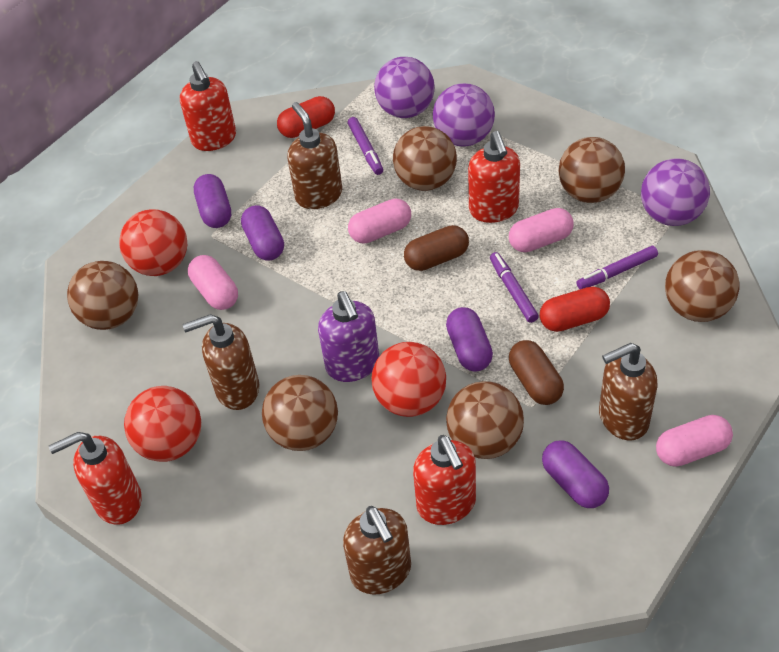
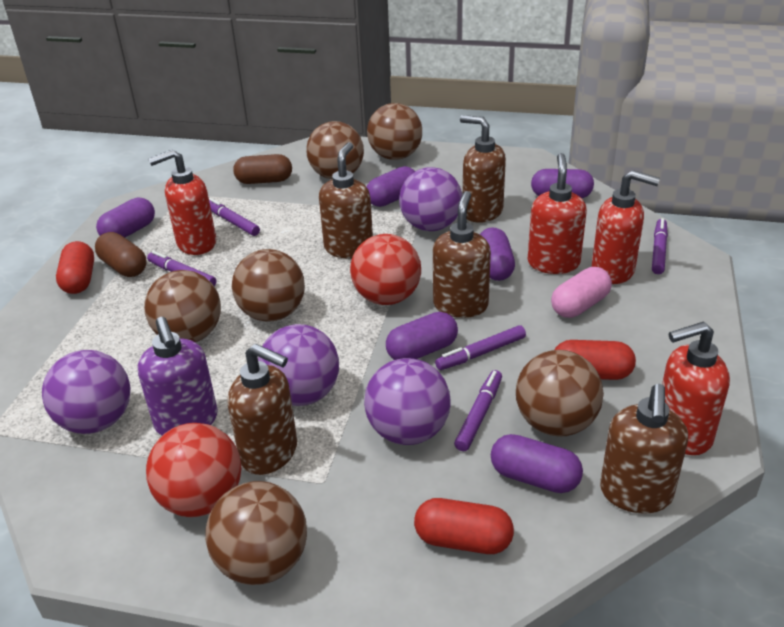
brown soap dispenser: [183,314,260,410] [287,102,342,209] [343,506,411,595] [599,343,658,440] = 4 -> [228,344,297,475] [319,142,373,259] [433,191,491,318] [460,115,506,223] [600,384,688,514] = 5
pink capsule: [188,255,238,310] [348,199,411,244] [509,208,574,252] [656,415,733,467] = 4 -> [551,267,612,318] = 1
purple ball: [374,57,435,118] [433,83,495,147] [641,158,710,226] = 3 -> [42,350,131,434] [258,324,339,406] [364,358,451,445] [399,167,462,231] = 4
purple capsule: [194,174,231,228] [241,205,284,260] [446,307,493,372] [542,440,609,508] = 4 -> [96,198,155,238] [367,166,415,207] [386,312,458,360] [480,227,515,281] [491,434,583,493] [531,169,594,198] = 6
purple marker: [348,117,383,175] [490,252,539,323] [576,246,658,289] = 3 -> [147,251,216,286] [209,198,260,236] [435,325,526,370] [454,370,502,451] [652,218,668,274] = 5
red ball: [119,209,187,276] [124,386,201,462] [371,342,446,417] = 3 -> [146,423,241,517] [350,234,421,305] = 2
red capsule: [277,96,335,138] [540,287,610,332] = 2 -> [56,241,94,294] [414,498,514,554] [555,340,636,380] = 3

